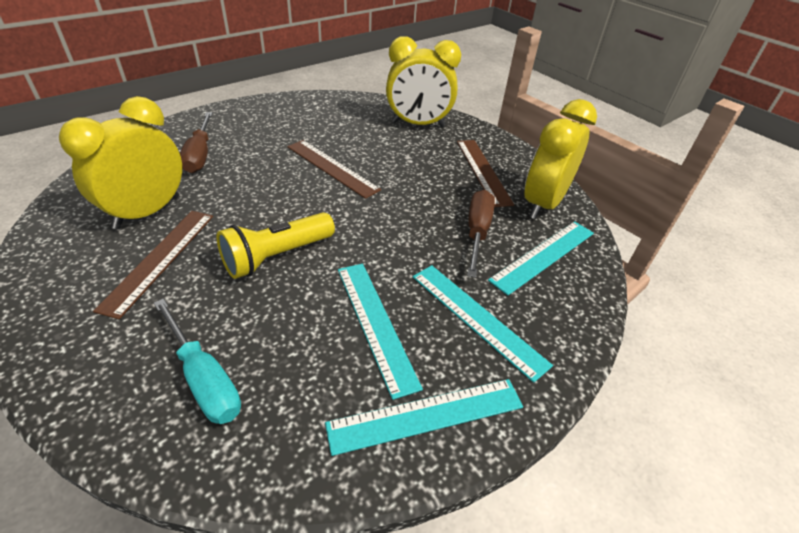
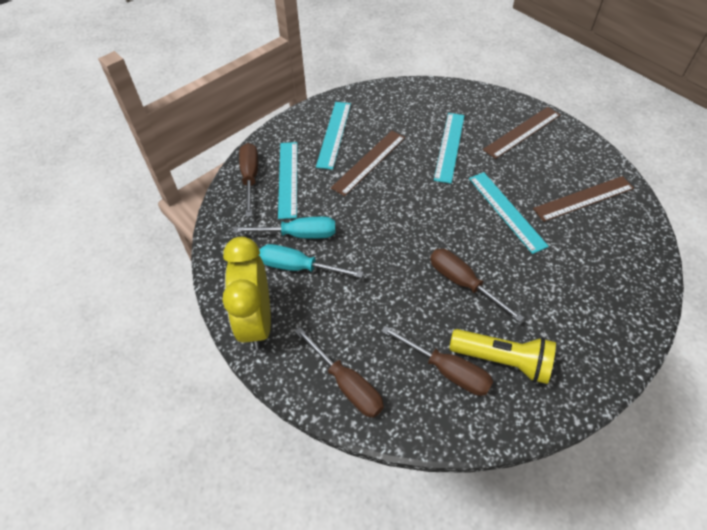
brown screwdriver: [180,112,212,173] [467,190,495,278] = 2 -> [239,143,258,217] [295,327,384,418] [381,326,493,396] [430,249,524,322] = 4
turquoise screwdriver: [154,299,241,424] = 1 -> [233,217,336,239] [259,244,364,278] = 2
yellow clock: [59,96,182,229] [386,36,461,127] [524,99,597,219] = 3 -> [222,237,271,350] = 1

